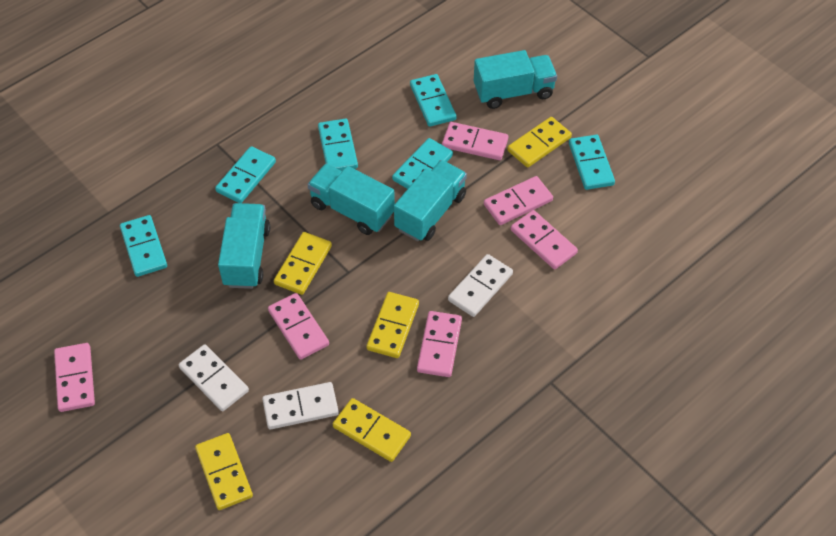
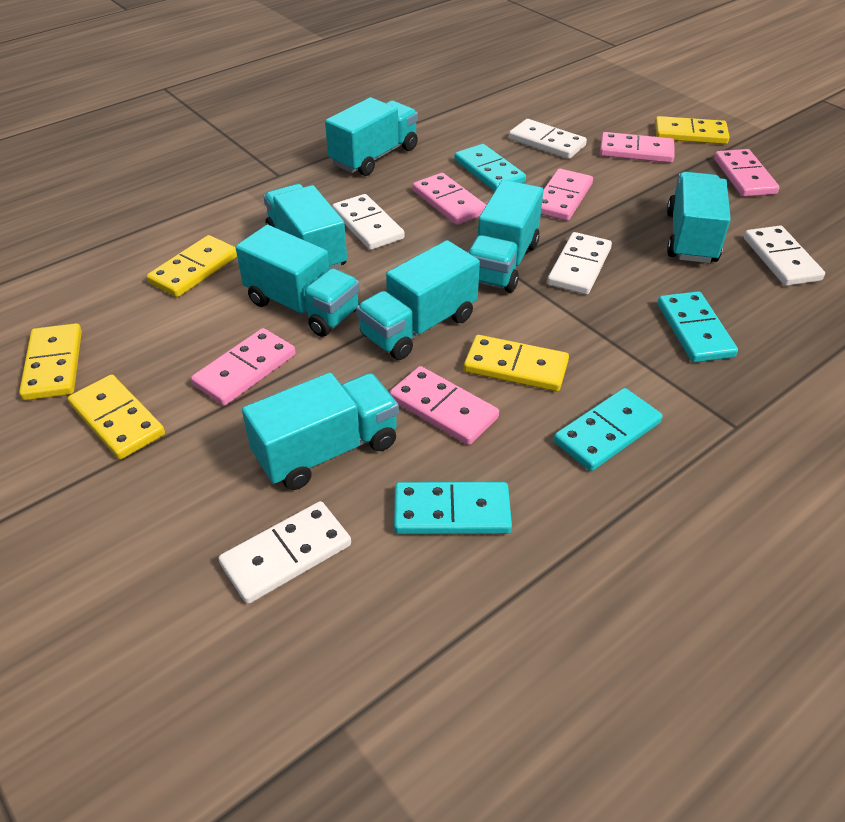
turquoise domino: [120,215,167,277] [215,146,276,203] [318,119,358,171] [392,138,453,189] [410,74,456,127] [569,135,615,190] = 6 -> [394,482,512,534] [454,144,526,191] [554,388,662,471] [658,291,738,362] = 4
turquoise truck: [218,203,270,289] [308,164,395,235] [394,160,467,241] [474,50,557,109] = 4 -> [236,225,360,337] [242,372,399,490] [263,184,347,269] [325,97,418,176] [356,240,480,360] [468,180,544,293] [667,172,731,263] = 7
white domino: [179,344,249,411] [262,382,339,429] [448,254,513,317] = 3 -> [219,501,351,604] [332,194,404,250] [509,119,587,159] [547,232,612,295] [744,226,825,286] = 5

